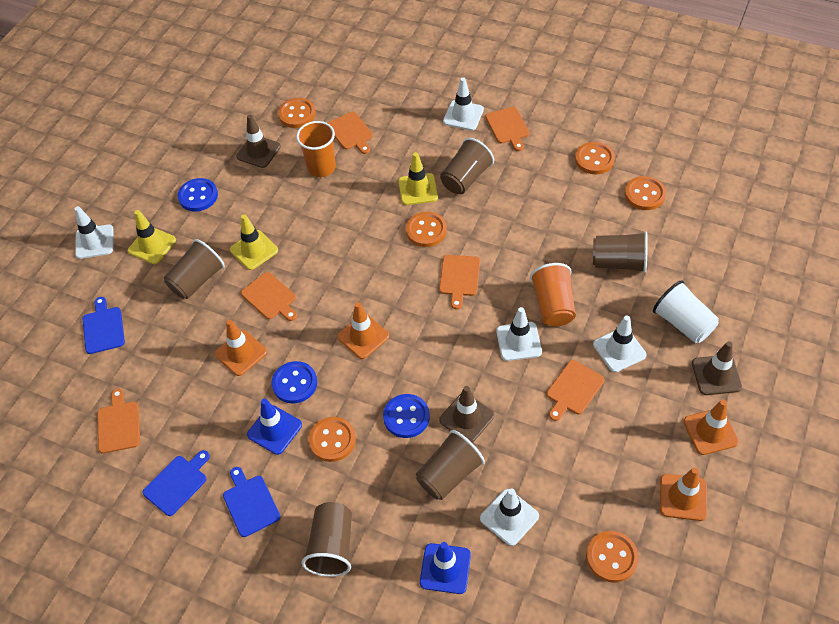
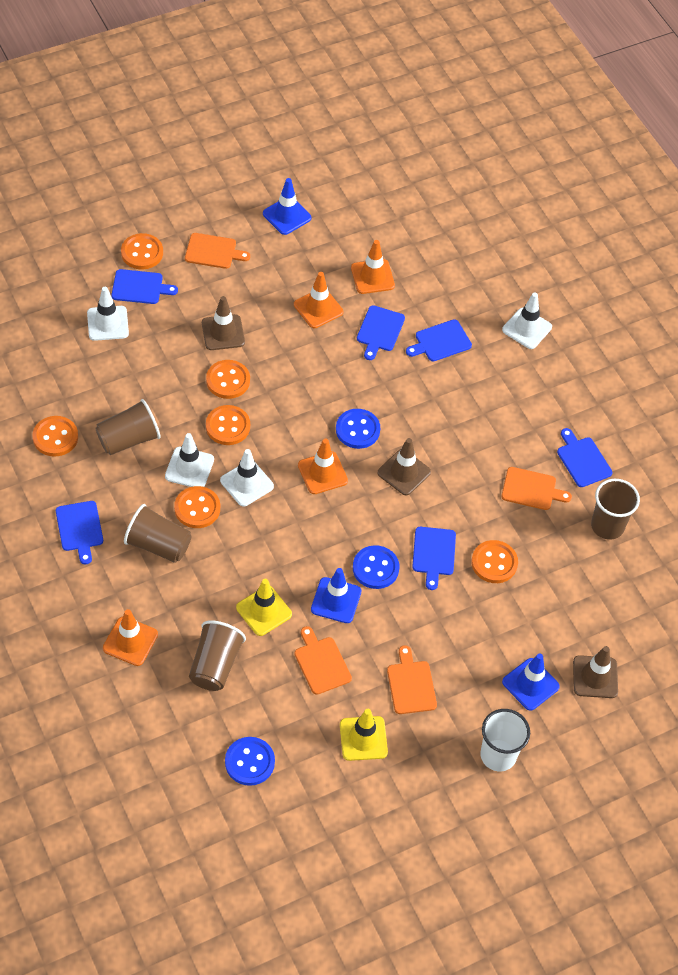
blue cutting board: [83,297,125,354] [142,450,210,516] [223,467,280,537] = 3 -> [56,501,103,564] [111,269,178,304] [357,305,405,360] [406,320,472,361] [412,527,456,590] [557,428,612,487] = 6
blue traffic cone: [247,398,302,455] [420,542,471,594] = 2 -> [263,178,311,235] [311,568,361,623] [502,654,560,711] = 3
brown cup: [164,239,225,299] [301,502,352,577] [416,430,485,500] [440,138,494,194] [593,232,648,273] = 5 -> [95,399,161,455] [124,504,192,563] [189,620,246,691] [591,479,640,540] = 4
orange cup: [296,121,336,177] [530,263,576,326] = 2 -> none = 0
orange cutting board: [98,389,140,453] [241,272,297,321] [328,112,373,154] [439,255,480,310] [485,107,530,151] [547,360,605,421] = 6 -> [185,233,250,269] [294,626,352,695] [387,645,437,714] [501,467,572,510] = 4
white traffic cone: [75,206,114,259] [443,77,484,130] [480,488,539,546] [496,307,542,361] [593,315,646,372] = 5 -> [87,287,129,341] [165,433,214,487] [220,449,274,507] [502,292,552,349] = 4
yellow traffic cone: [128,210,176,264] [230,214,278,270] [398,152,438,205] = 3 -> [236,579,292,636] [340,709,388,761] = 2

